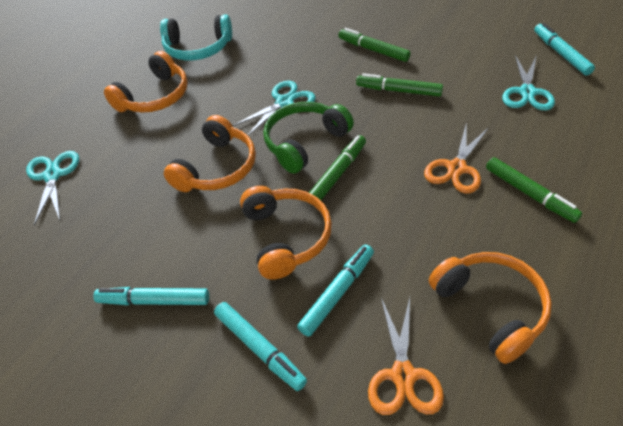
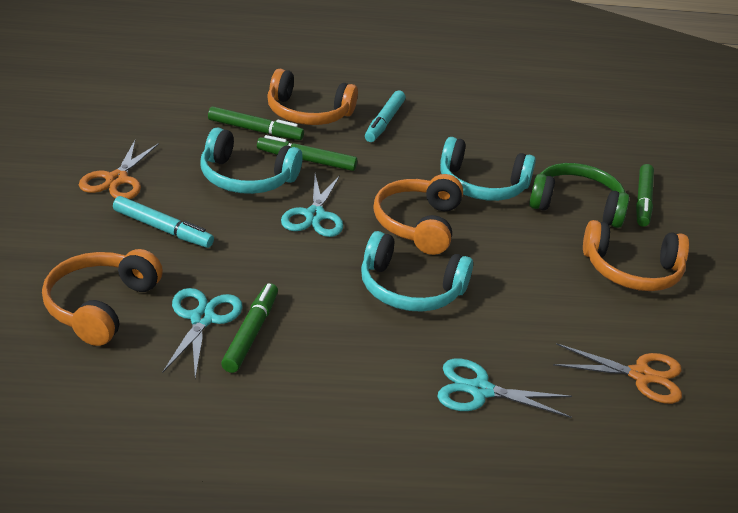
turquoise headphones: [160,14,232,61] = 1 -> [200,127,303,194] [361,231,473,312] [440,137,536,201] = 3
turquoise marker: [93,287,209,305] [214,302,307,391] [297,244,374,337] [534,23,595,76] = 4 -> [113,196,214,248] [365,91,406,142] = 2

